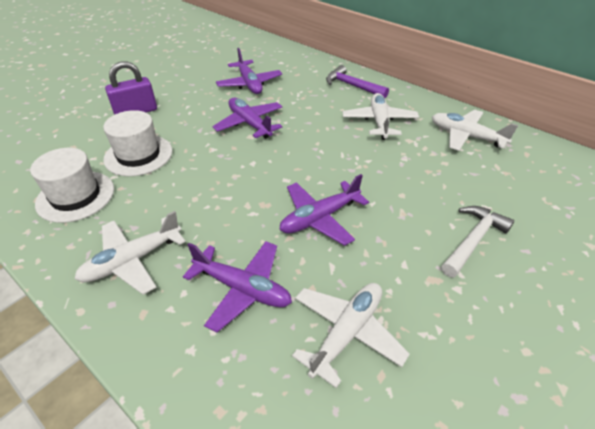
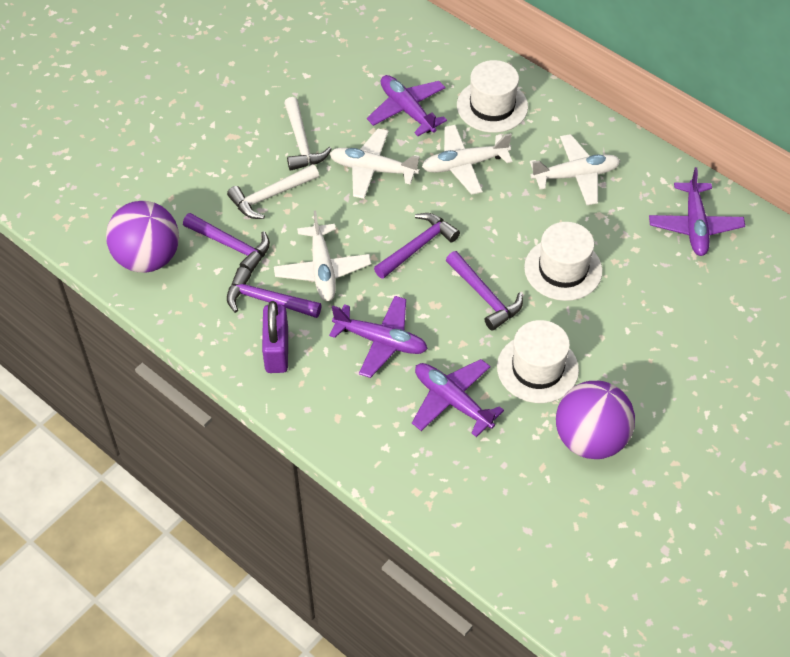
purple ball: none = 0 -> [106,201,179,273] [556,381,635,459] = 2
purple hammer: [326,65,389,98] = 1 -> [183,213,270,273] [227,267,322,318] [374,213,460,279] [446,251,523,331] = 4
white hammer: [441,206,514,278] = 1 -> [227,164,319,219] [284,97,332,171] = 2
white hat: [30,148,114,223] [103,110,172,176] = 2 -> [457,60,528,133] [497,320,579,403] [524,222,602,301] = 3

